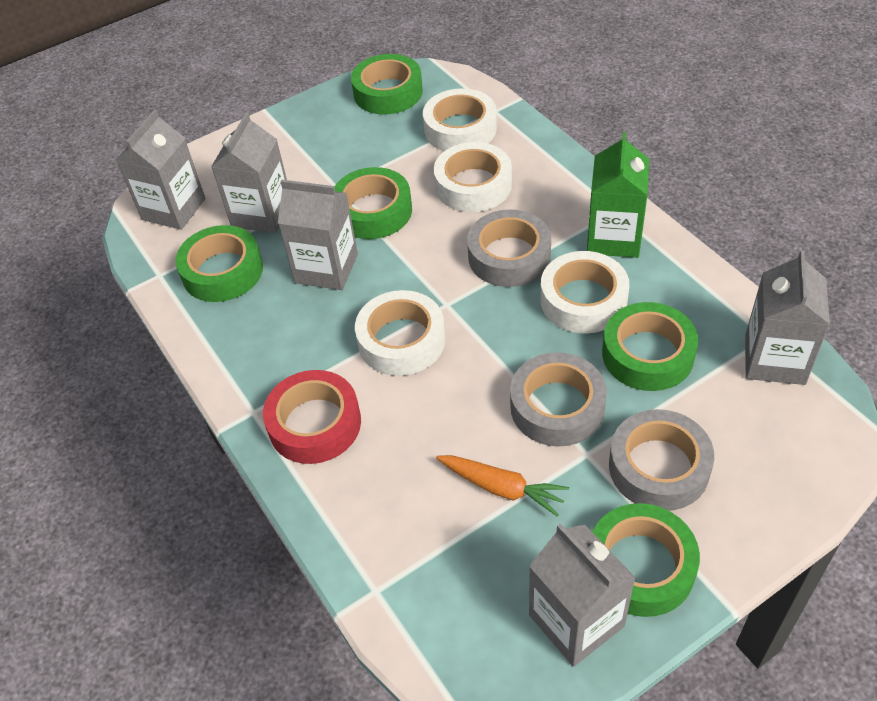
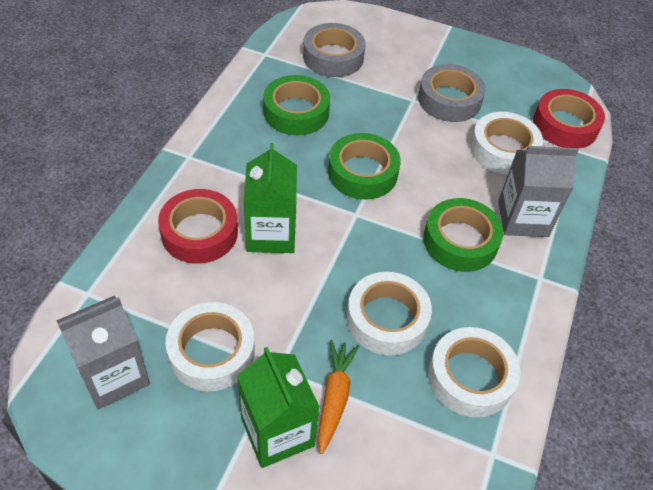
green carton: [587,132,649,258] = 1 -> [237,347,319,468] [243,143,297,253] = 2
green tape: [175,225,263,302] [334,167,412,239] [351,54,423,114] [592,503,700,617] [602,302,698,391] = 5 -> [263,75,330,135] [328,133,401,200] [423,198,503,272] = 3
grey carton: [116,110,206,230] [211,112,287,233] [278,179,358,290] [529,524,636,667] [745,250,830,385] = 5 -> [56,296,150,410] [498,146,579,237] = 2
grey tape: [467,209,551,287] [510,352,607,446] [609,409,714,511] = 3 -> [303,23,366,77] [418,64,486,122] = 2
red tape: [263,370,361,464] = 1 -> [158,189,238,264] [533,89,605,148] = 2

